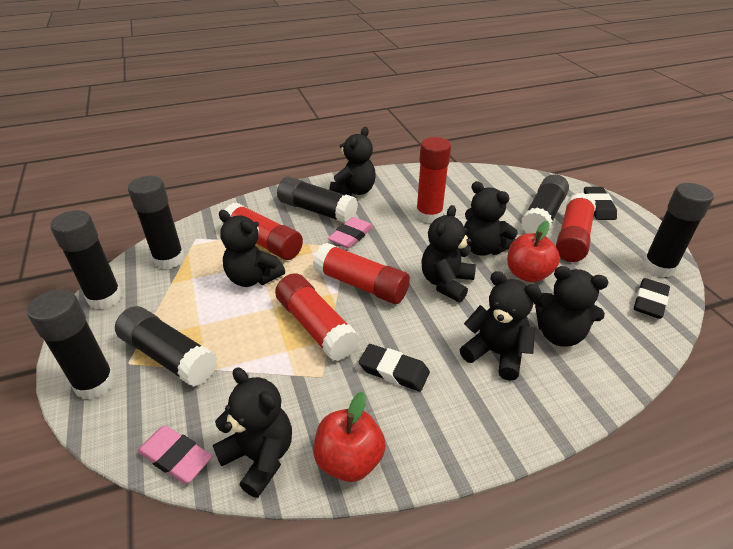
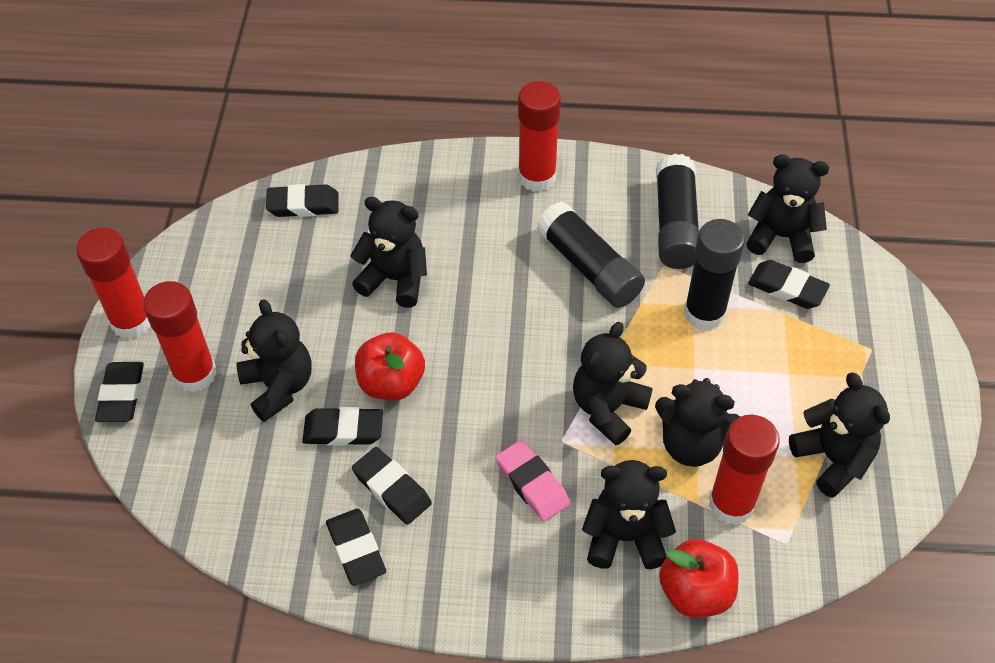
black eraser: [359,344,430,392] [584,187,617,220] [634,278,670,319] = 3 -> [95,362,144,422] [266,184,338,217] [302,407,383,446] [326,508,386,586] [352,447,432,525] [748,260,830,309] = 6
black glue stick: [27,289,115,400] [50,210,122,309] [115,306,217,387] [128,176,185,269] [277,176,358,223] [521,174,569,234] [642,183,714,278] = 7 -> [536,201,645,308] [656,154,699,269] [684,219,745,331] = 3
pink eraser: [137,425,212,484] [328,217,373,249] = 2 -> [496,440,570,522] = 1
red glue stick: [222,203,303,260] [275,273,360,361] [313,243,410,304] [416,137,451,223] [556,193,596,262] = 5 -> [76,227,151,339] [143,281,217,392] [518,81,561,192] [709,415,780,525] = 4

